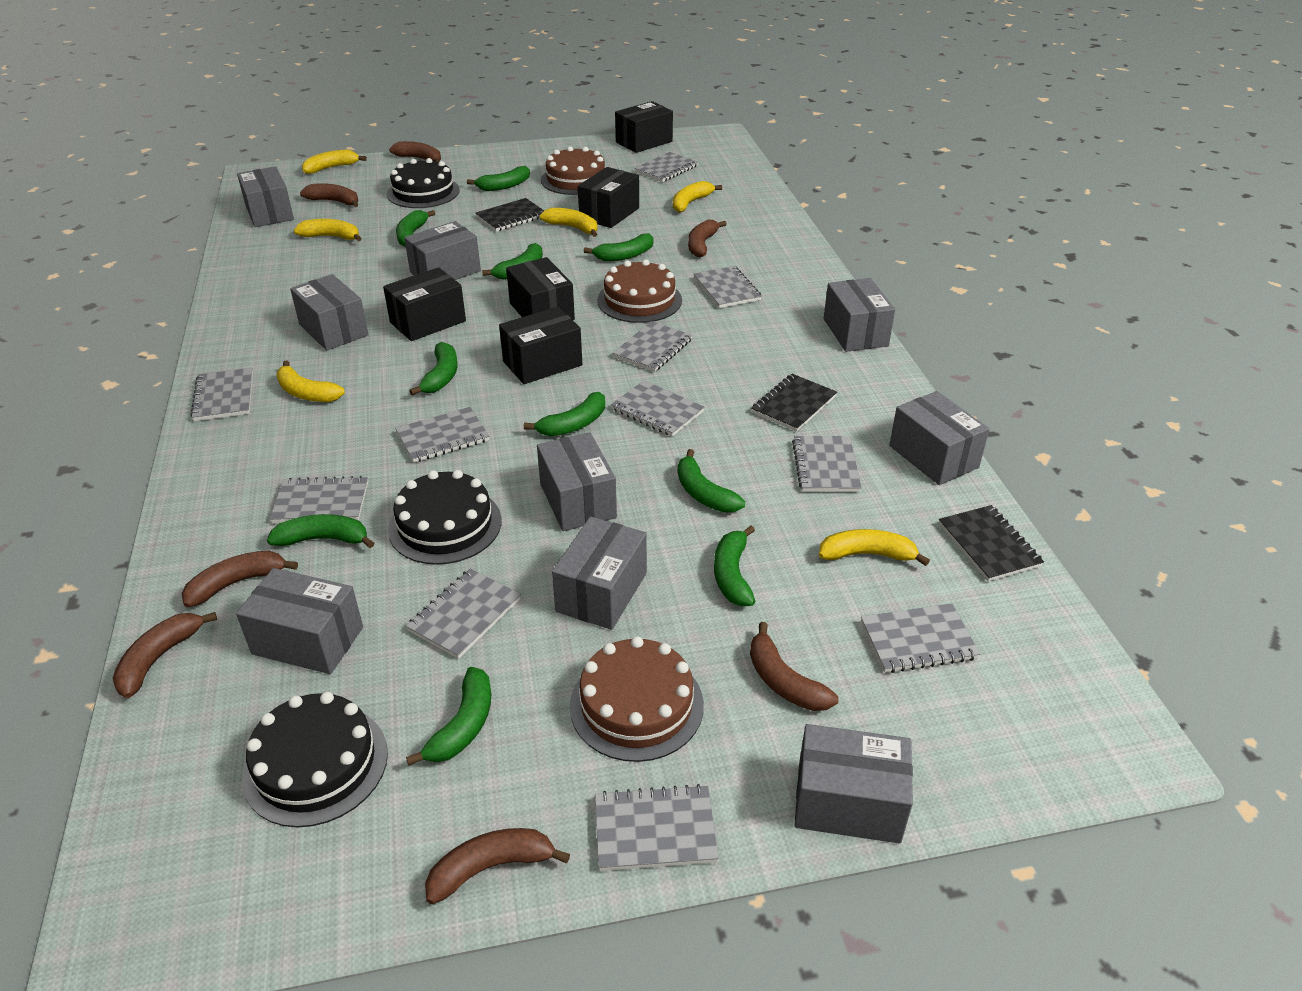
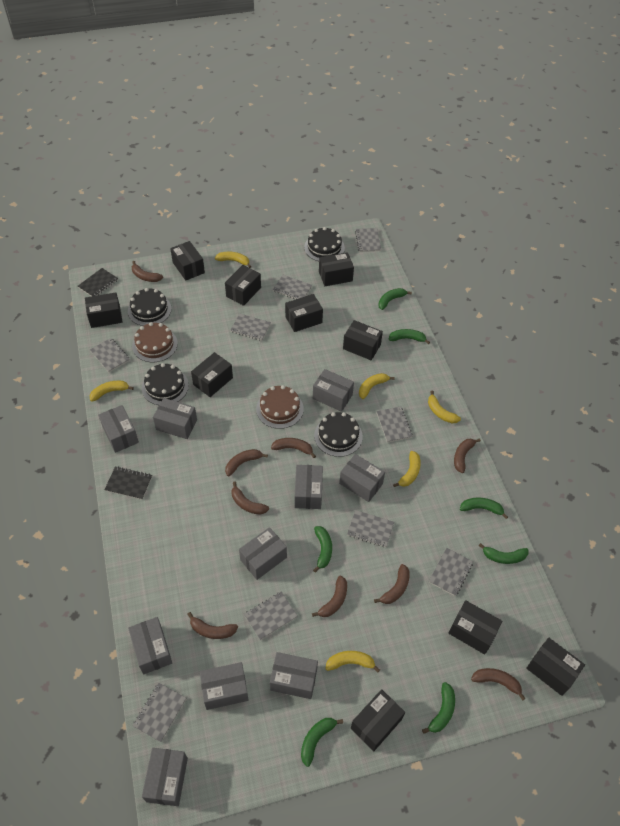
black box: [383,267,466,341] [499,307,582,384] [506,257,575,320] [578,167,639,228] [615,101,673,153] = 5 -> [85,293,122,328] [170,241,205,281] [191,352,233,397] [225,265,261,306] [285,294,323,332] [319,252,354,286] [343,320,383,360] [351,689,405,751] [449,600,502,654] [526,638,585,696] = 10
black cake: [242,692,388,827] [387,158,460,208] [388,470,502,565] = 3 -> [128,288,172,326] [142,363,189,405] [304,227,345,261] [314,412,363,457] = 4
black notebook: [476,198,544,232] [751,374,837,432] [939,505,1044,581] = 3 -> [78,268,118,297] [104,466,152,500] = 2
brown banana: [113,612,217,698] [182,551,298,607] [300,183,359,207] [389,141,441,162] [425,828,570,904] [688,220,727,258] [750,622,839,711] = 7 -> [132,261,163,282] [188,612,238,639] [225,449,268,476] [232,482,269,515] [271,438,316,458] [312,576,347,617] [374,564,410,604] [454,438,481,473] [471,668,526,701] = 9
brown cake: [541,146,605,195] [570,636,704,762] [597,259,682,323] = 3 -> [132,322,178,362] [256,385,304,429] = 2
green banana: [267,514,374,548] [396,210,435,247] [406,667,491,766] [409,342,458,396] [467,166,530,191] [482,243,543,280] [524,392,605,436] [584,233,654,261] [678,449,745,513] [714,525,755,606] = 10 -> [301,718,343,767] [313,526,332,573] [378,288,412,310] [389,329,430,344] [422,682,455,734] [460,497,508,519] [478,543,529,564] = 7
grey box: [236,568,363,674] [237,166,294,227] [290,274,369,351] [404,221,481,280] [537,432,617,531] [552,517,647,630] [794,724,913,844] [824,278,895,352] [889,391,989,485] = 9 -> [98,405,139,453] [128,617,172,675] [142,748,188,806] [153,398,197,439] [200,662,248,710] [239,527,287,580] [270,652,318,699] [294,465,323,509] [313,369,354,412] [339,454,385,502] = 10
grey notebook: [190,368,253,421] [270,476,368,523] [395,407,489,463] [406,568,521,659] [595,784,719,871] [611,380,705,437] [613,321,693,372] [634,152,698,182] [694,266,762,308] [792,436,862,492] [861,603,980,673] = 11 -> [90,338,130,372] [132,683,186,742] [230,313,271,341] [244,592,297,640] [273,275,312,299] [347,510,394,547] [355,228,381,252] [376,406,413,443] [429,548,473,596] = 9

